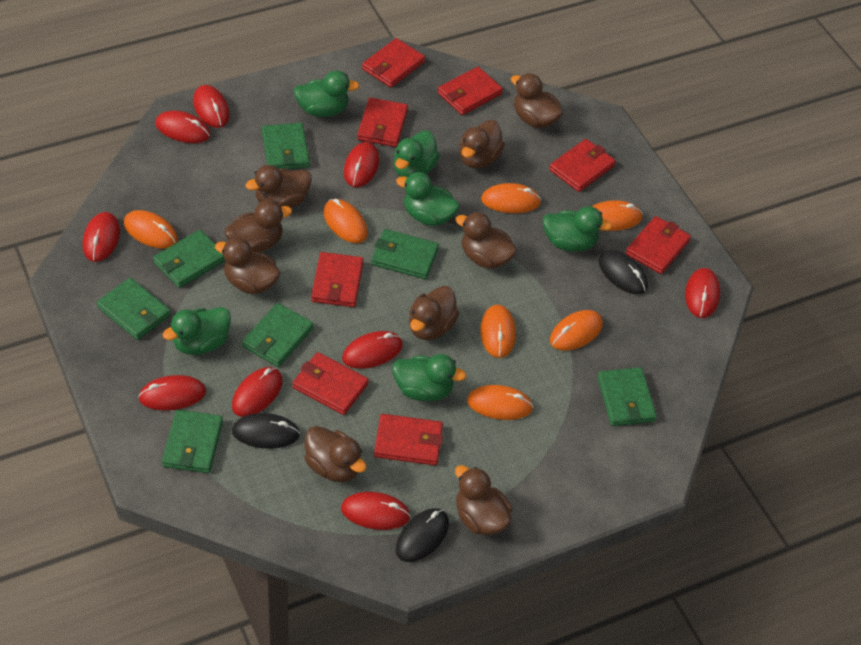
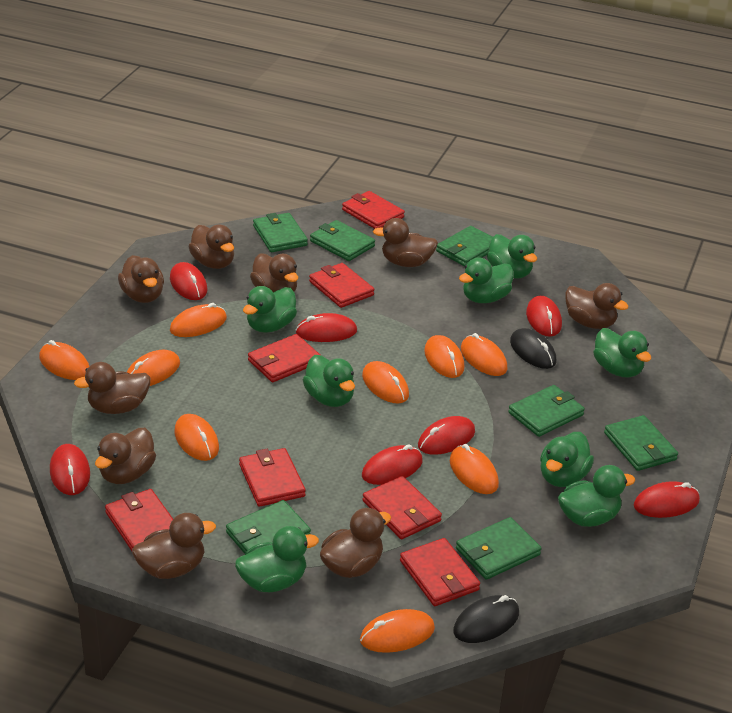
black mouse: [232,413,300,449] [396,508,449,562] [598,250,648,294] = 3 -> [453,595,519,643] [510,328,557,369] = 2
green duck: [162,307,231,355] [294,71,360,117] [392,354,466,401] [394,131,440,177] [396,172,460,226] [543,206,612,252] = 6 -> [235,526,319,592] [243,286,297,333] [303,355,355,407] [459,257,514,303] [487,234,537,278] [540,432,594,487] [558,465,635,527] [593,328,651,378] = 8
orange mouse: [124,210,178,248] [323,199,368,243] [467,385,533,420] [480,305,516,358] [481,183,541,213] [550,310,603,351] [592,200,643,231] = 7 -> [39,340,89,380] [127,350,180,386] [170,303,227,337] [175,414,219,461] [360,609,435,653] [362,361,409,404] [424,335,464,378] [450,444,499,494] [461,333,507,376] = 9
red mouse: [83,212,120,262] [138,375,206,410] [155,111,210,143] [193,85,229,128] [232,367,283,417] [341,492,410,530] [342,331,403,369] [344,142,379,187] [685,268,720,318] = 9 -> [50,444,90,495] [170,262,208,300] [296,313,357,342] [362,444,423,485] [418,416,475,455] [526,296,562,337] [634,481,700,518] = 7
red wallet: [292,352,369,415] [311,252,364,307] [357,98,408,147] [362,38,425,88] [374,414,443,465] [438,67,503,115] [549,139,616,192] [626,216,691,274] = 8 -> [105,489,173,551] [239,448,306,507] [248,334,320,382] [309,263,374,308] [342,191,405,229] [362,476,442,539] [400,538,480,606] = 7

